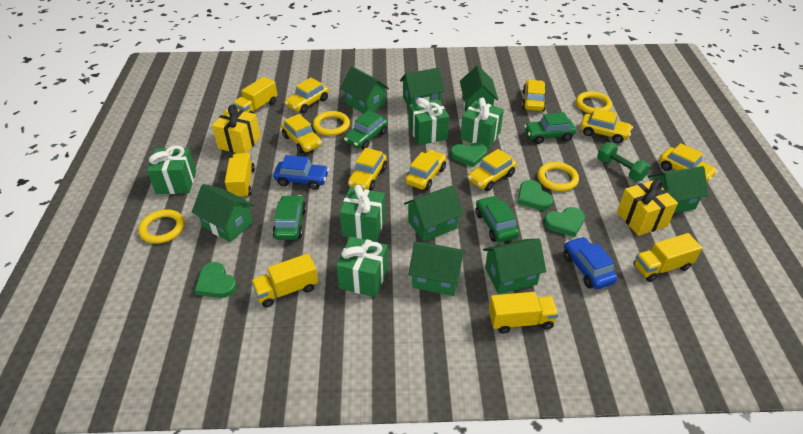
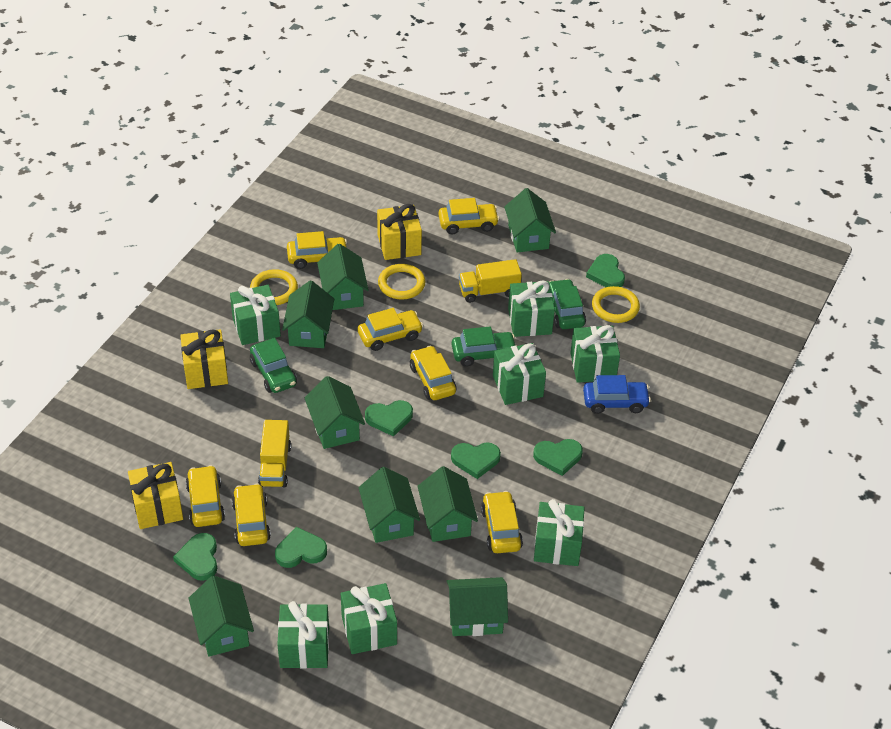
blue car: [273,155,329,190] [563,236,617,289] = 2 -> [583,375,651,414] = 1
green car: [272,195,306,240] [344,110,388,150] [475,195,519,242] [524,112,576,144] = 4 -> [250,338,297,393] [452,327,516,367] [549,279,586,329] = 3
green dumbbell: [597,142,651,181] = 1 -> none = 0
green gift: [147,145,196,194] [336,237,388,297] [339,185,385,241] [409,98,449,145] [460,97,504,148] = 5 -> [230,285,281,345] [277,601,329,669] [341,583,397,654] [493,343,546,405] [508,280,555,337] [534,499,585,566] [570,325,620,383] = 7
green heart: [195,262,237,298] [450,143,487,167] [517,180,553,210] [544,207,585,237] = 4 -> [173,533,217,581] [275,527,327,568] [365,400,413,437] [451,442,501,479] [533,439,583,476] [586,254,625,287] = 6
yellow car: [281,114,322,154] [284,78,329,114] [348,148,387,191] [405,150,446,190] [468,149,517,191] [522,80,546,111] [580,108,633,143] [659,143,718,182] = 8 -> [186,465,225,527] [232,483,271,546] [287,231,347,269] [358,308,423,351] [410,346,456,400] [439,198,499,234] [481,491,523,553] = 7
yellow gift: [212,105,261,153] [617,179,678,236] = 2 -> [128,462,183,529] [180,329,228,389] [377,204,422,260] = 3
yellow ring: [138,209,185,244] [313,111,350,136] [537,162,579,191] [576,91,612,114] = 4 -> [250,269,298,305] [378,264,426,300] [592,286,640,323] = 3
yellow truck: [225,153,255,198] [233,77,278,113] [251,253,318,307] [489,292,559,334] [633,233,702,282] = 5 -> [258,420,291,488] [459,259,522,303] = 2

